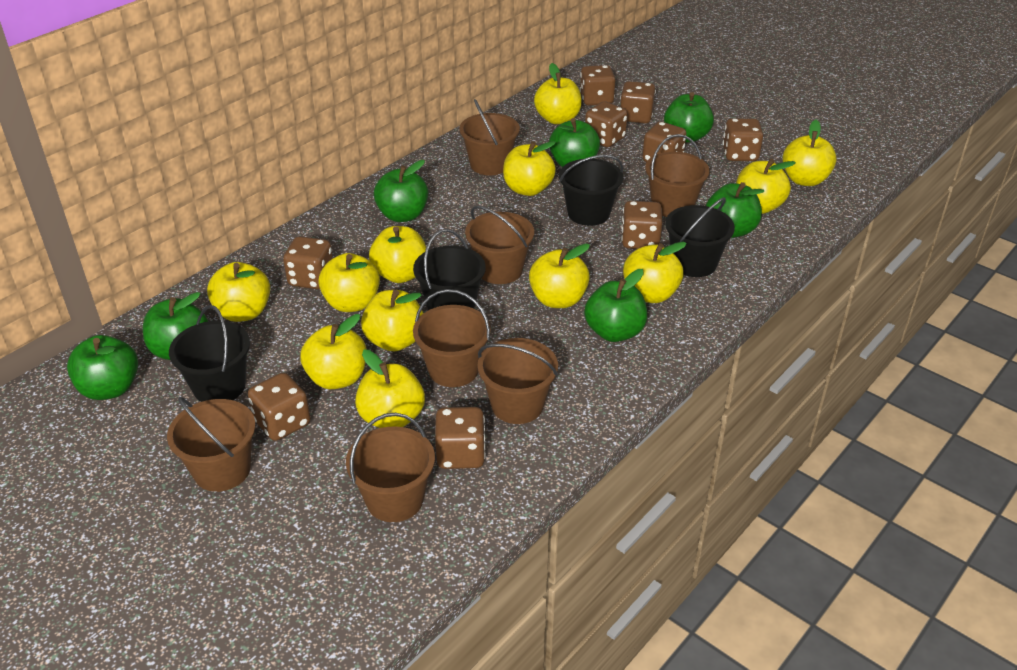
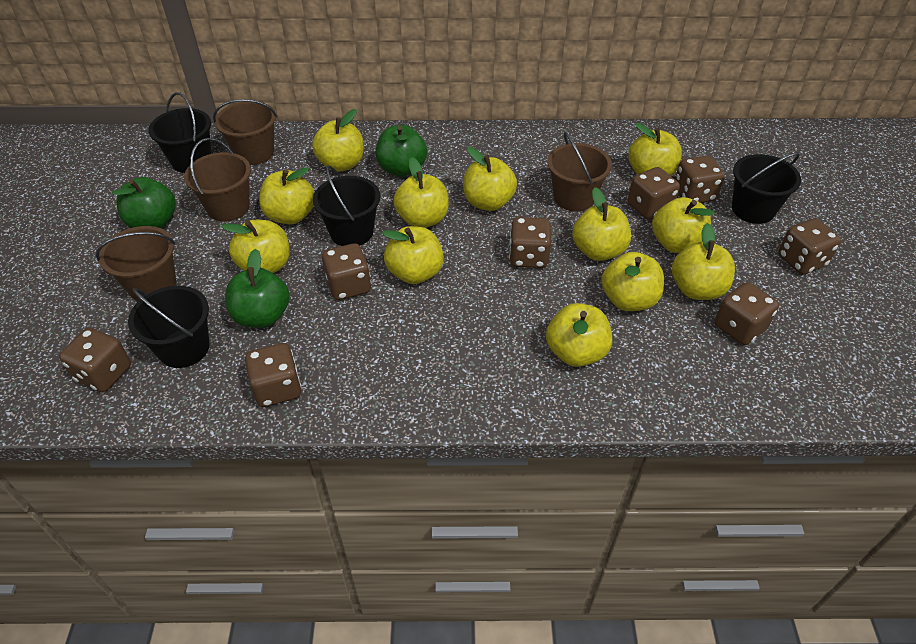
brown bucket: [167,397,256,492] [346,413,435,522] [413,289,491,387] [459,99,520,175] [465,206,534,284] [478,338,558,424] [645,134,710,217] = 7 -> [96,226,176,301] [184,138,251,222] [213,99,277,165] [547,132,612,211] = 4
brown dice: [248,373,310,441] [283,236,333,289] [435,407,486,469] [580,65,615,105] [585,101,628,147] [620,81,656,123] [621,201,663,249] [642,122,687,162] [723,118,763,161] = 9 -> [59,328,131,392] [245,343,302,407] [322,243,371,300] [509,217,551,268] [628,167,680,220] [675,155,725,203] [715,282,779,345] [779,218,841,275] = 8
green apple: [67,335,138,400] [143,292,208,360] [374,160,428,222] [549,118,600,167] [584,269,647,342] [664,92,714,143] [706,182,764,238] = 7 -> [112,177,176,229] [225,249,290,328] [375,125,427,177] = 3

